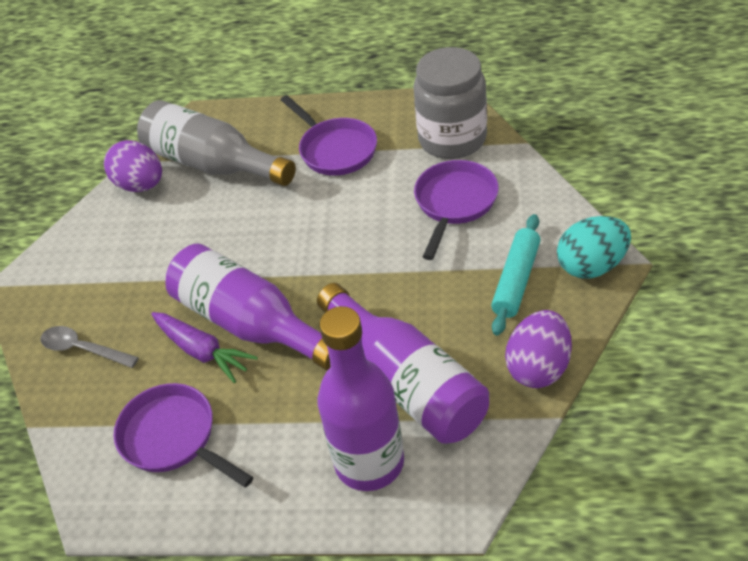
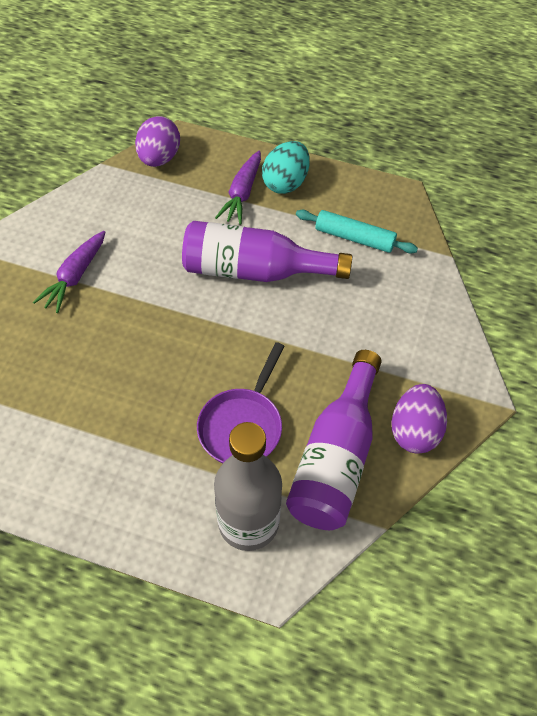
grey jar: [413,47,487,159] = 1 -> none = 0
grey spoon: [41,326,139,368] = 1 -> none = 0
purple bottle: [165,243,331,371] [317,283,489,444] [317,306,404,491] = 3 -> [182,221,352,282] [286,350,382,530] = 2
purple carrot: [151,312,258,383] = 1 -> [33,231,106,313] [215,151,261,225] = 2
purple pan: [113,383,253,487] [281,95,377,176] [414,160,499,260] = 3 -> [197,342,284,463] = 1

